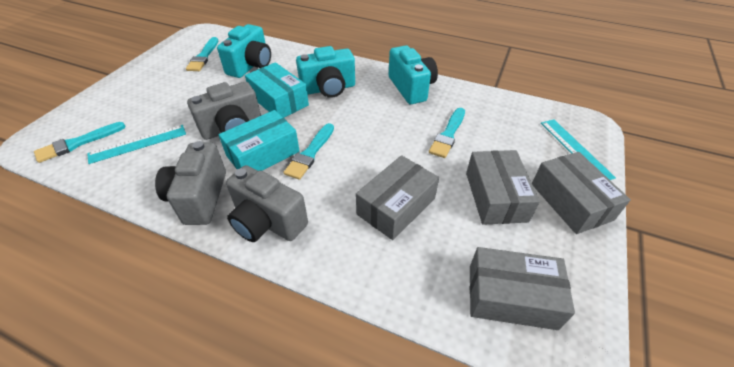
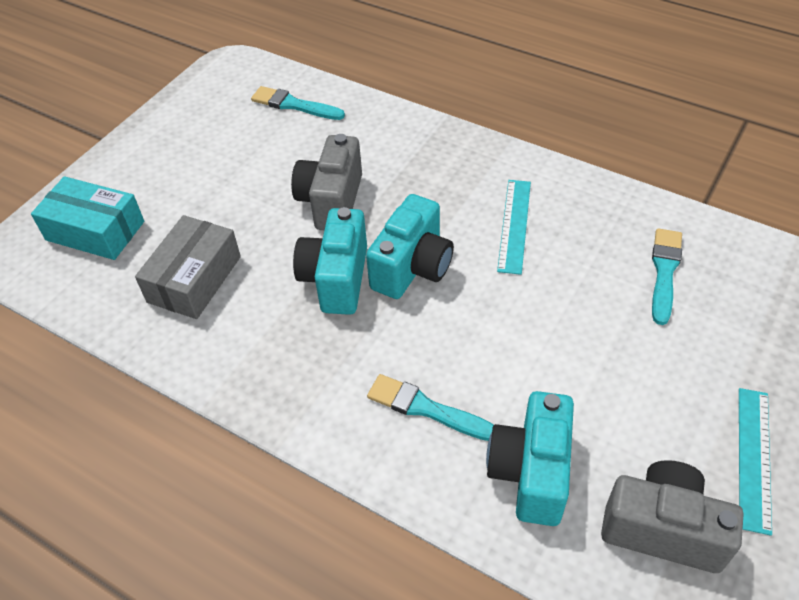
grey box: [356,155,439,240] [466,150,540,225] [470,247,575,330] [532,152,631,234] = 4 -> [135,215,241,319] = 1
grey camera: [155,141,226,225] [187,82,261,140] [226,165,308,242] = 3 -> [291,134,362,230] [601,460,743,573] = 2
turquoise box: [219,110,300,171] [245,62,309,118] = 2 -> [31,176,144,260] = 1
turquoise brush: [34,122,126,163] [186,37,218,71] [283,123,334,180] [429,108,465,158] = 4 -> [251,86,345,120] [367,374,494,441] [652,228,682,325] = 3

